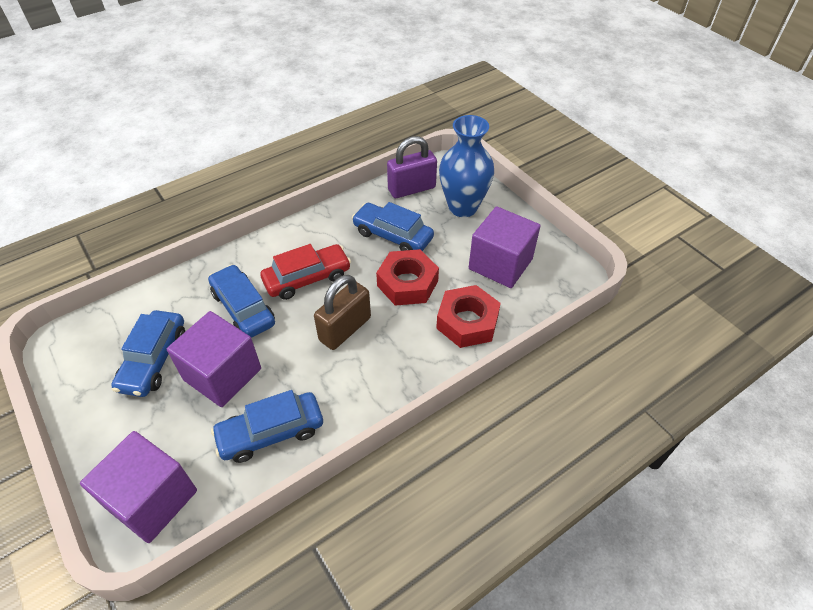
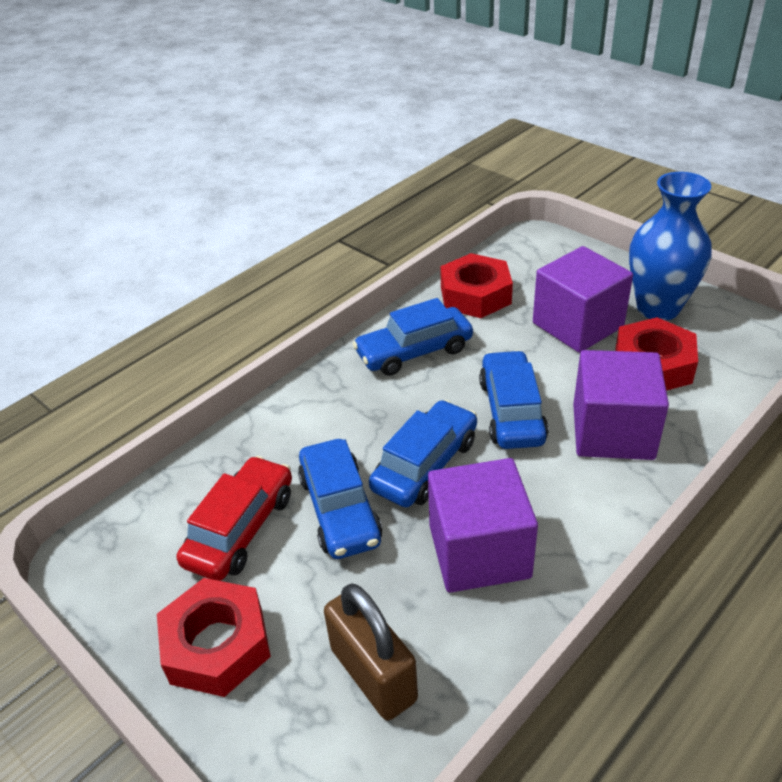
purple padlock: [387,136,437,198] = 1 -> none = 0
red nut: [376,249,439,306] [436,285,501,348] = 2 -> [157,578,271,697] [440,253,513,318] [615,317,698,391] = 3

